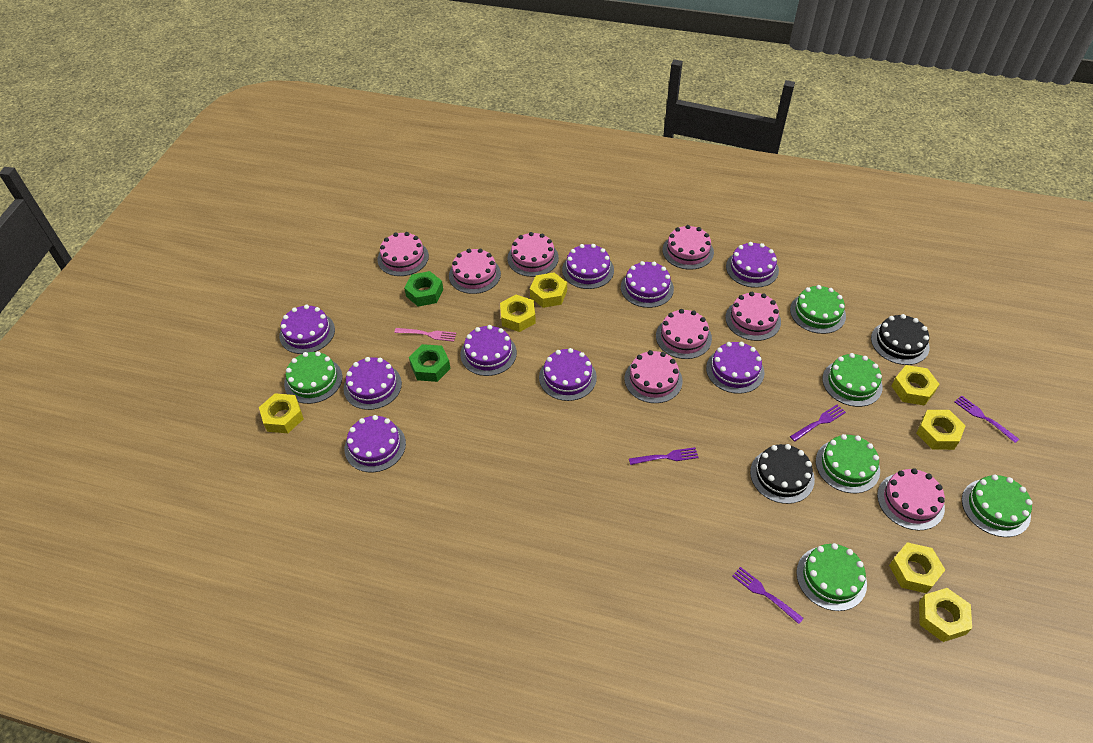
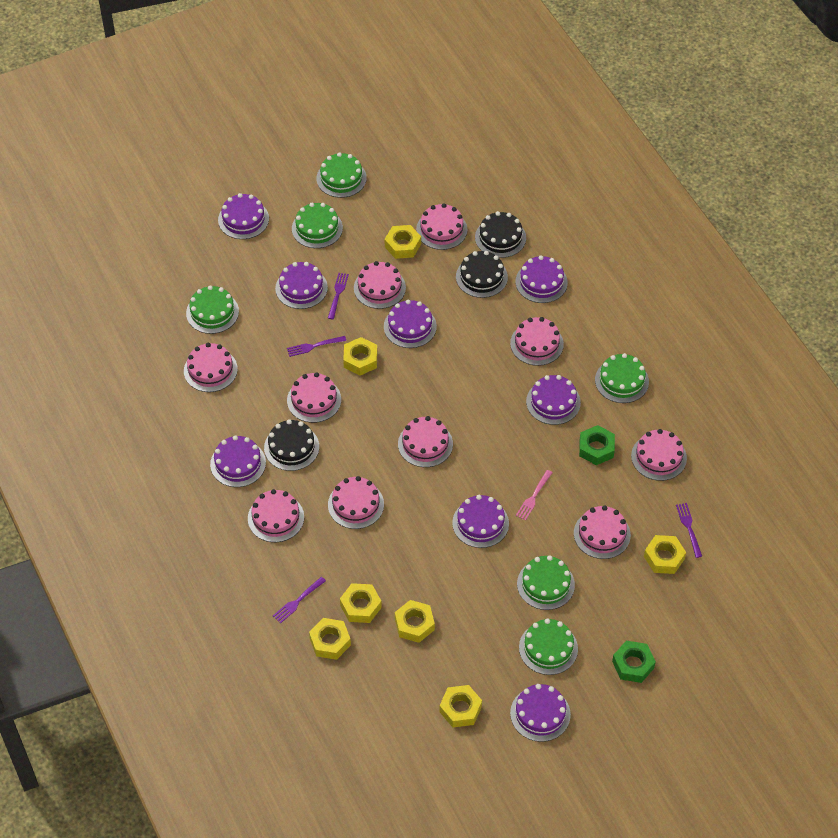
black cake: [750,444,815,504] [871,314,930,365] = 2 -> [264,419,319,471] [456,251,508,298] [475,211,526,258] = 3
pink cake: [377,232,429,276] [449,249,501,294] [508,232,559,277] [625,350,683,403] [656,309,712,359] [662,225,714,270] [725,292,781,341] [877,468,945,531] = 8 -> [184,343,238,392] [248,489,304,542] [287,372,341,423] [328,476,384,529] [354,261,406,309] [398,416,453,467] [416,203,467,250] [510,317,564,366] [574,505,631,559] [631,429,687,481] = 10
purple cake: [279,305,335,354] [343,357,402,410] [345,415,406,472] [460,325,517,376] [539,348,597,401] [562,244,614,289] [621,261,674,308] [706,342,764,394] [726,242,779,288] = 9 -> [210,435,266,487] [218,193,269,239] [275,262,328,309] [384,300,437,348] [452,495,509,548] [510,684,571,742] [516,255,568,303] [526,375,581,425] = 8

